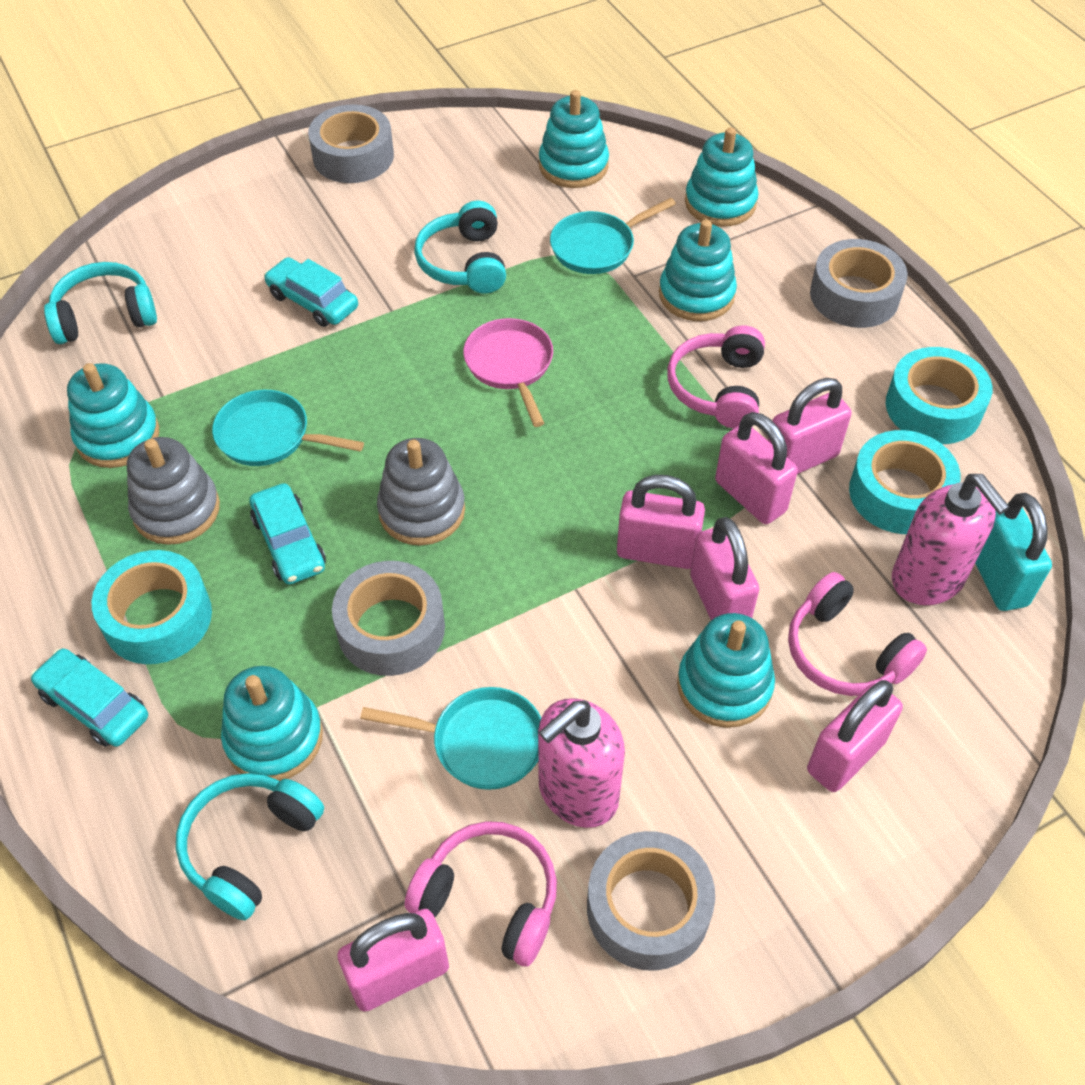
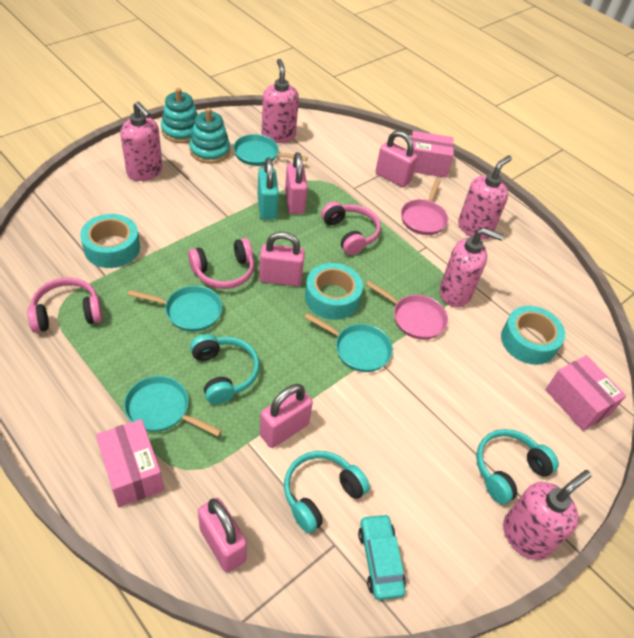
grey stacking toy: [127,437,220,545] [377,438,465,546] = 2 -> none = 0
grey tape: [308,104,394,183] [332,561,445,676] [587,831,715,971] [810,239,907,328] = 4 -> none = 0
pink box: none = 0 -> [96,419,164,507] [411,131,454,178] [546,355,626,431] = 3
pink padlock: [337,909,449,1012] [617,475,705,569] [690,517,759,620] [715,412,798,524] [768,378,852,474] [807,680,903,792] = 6 -> [198,498,247,573] [259,232,305,286] [260,384,313,448] [285,152,308,214] [375,131,417,187] = 5
pink pan: [463,318,553,427] = 1 -> [366,281,448,340] [401,179,448,235] = 2
pink soap dispenser: [538,698,625,828] [892,474,1010,605] = 2 -> [120,102,163,181] [262,59,299,143] [440,228,504,308] [458,155,512,240] [503,470,592,560] = 5
turquoise car: [31,648,148,747] [250,483,326,584] [264,257,358,327] = 3 -> [358,513,406,600] = 1
turquoise pan: [212,390,364,466] [360,687,541,790] [550,198,676,274] = 3 -> [124,376,222,436] [128,286,222,332] [233,134,308,166] [305,313,393,372] = 4
turquoise stacking toy: [67,363,159,468] [221,666,323,781] [539,90,609,188] [659,220,737,321] [677,613,775,728] [685,127,758,227] = 6 -> [161,88,198,143] [189,108,230,164] = 2

